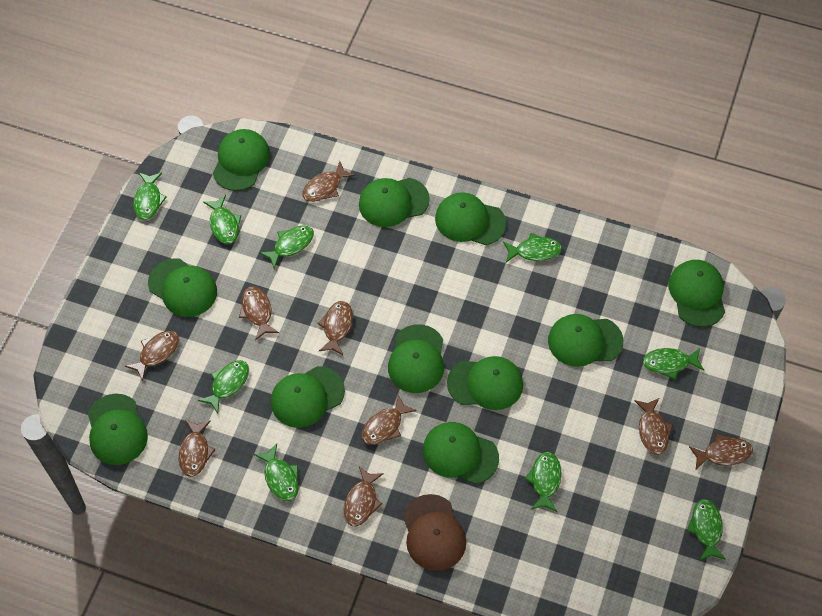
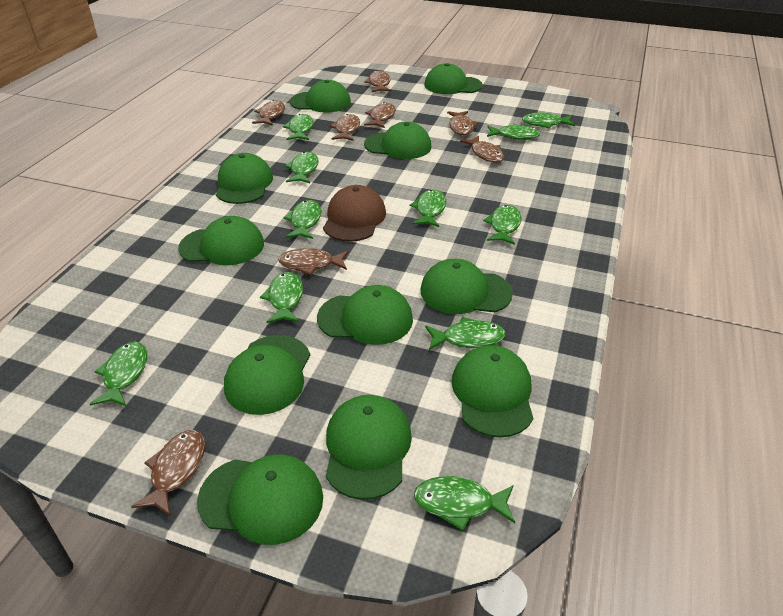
brown fish: [125,331,179,381] [179,420,215,477] [239,287,279,340] [303,161,355,202] [317,301,353,355] [344,467,384,526] [362,395,417,445] [634,398,673,455] [689,434,753,470] = 9 -> [131,430,205,516] [252,100,285,126] [278,248,348,275] [330,114,360,141] [364,70,391,92] [364,102,396,128] [447,111,478,135] [460,136,504,163] = 8
green fish: [133,172,167,220] [198,360,249,413] [203,195,241,244] [254,444,299,501] [259,226,314,269] [503,233,562,262] [525,452,562,512] [643,348,704,380] [686,499,726,561] = 9 -> [90,342,147,406] [260,272,303,323] [283,114,313,140] [283,200,321,239] [284,152,319,183] [410,190,446,227] [414,476,515,531] [425,317,506,350] [483,205,521,245] [487,124,541,140] [522,113,575,129] = 11

